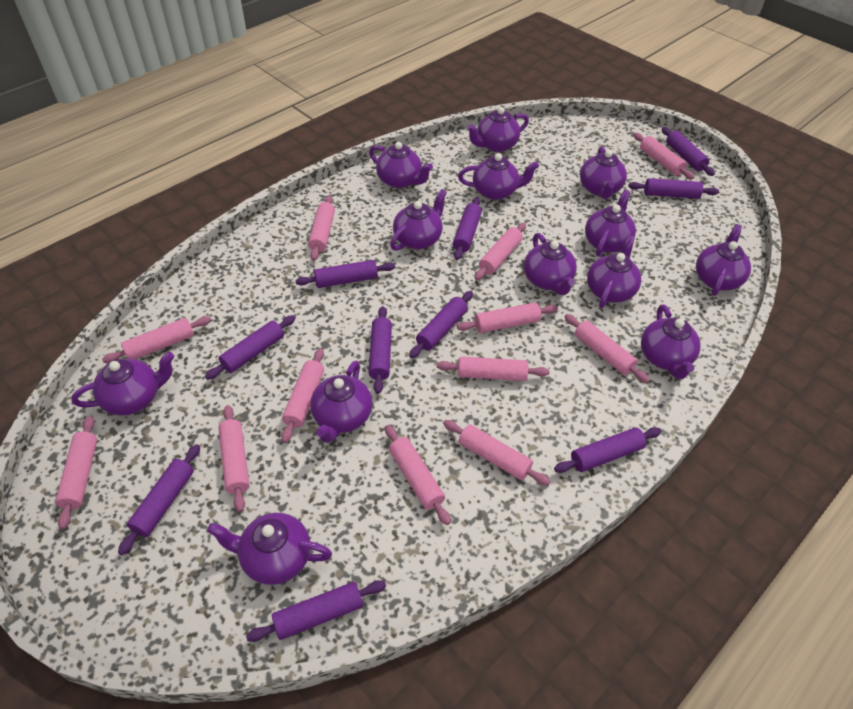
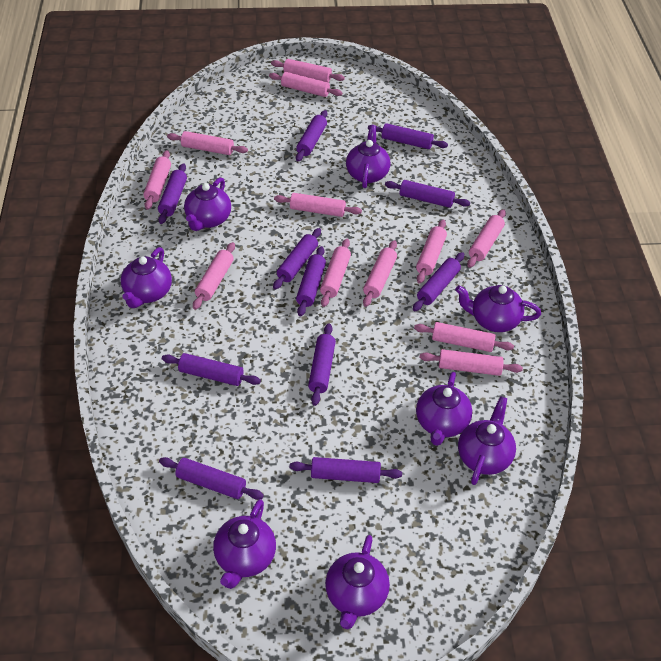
purple rolling pin: [118,444,200,555] [205,315,296,380] [246,580,386,642] [295,260,395,288] [369,306,392,394] [409,291,473,358] [453,197,482,260] [554,427,661,473] [628,178,719,199] [662,127,715,176] = 10 -> [158,163,187,224] [159,457,264,500] [162,353,261,386] [273,228,321,289] [290,457,402,483] [296,110,327,162] [296,246,326,316] [308,323,336,406] [368,123,448,149] [385,180,470,208] [413,252,464,311] = 11
purple teapot: [71,352,175,415] [207,513,332,585] [310,361,372,443] [369,142,433,188] [390,189,447,251] [458,153,539,200] [466,107,529,152] [524,233,577,295] [580,146,627,199] [585,190,636,257] [587,235,641,308] [641,305,701,379] [696,224,751,296] = 13 -> [121,247,172,308] [184,177,231,231] [213,499,276,589] [325,535,390,629] [346,125,390,188] [416,372,472,446] [455,285,541,332] [458,396,516,485] = 8

